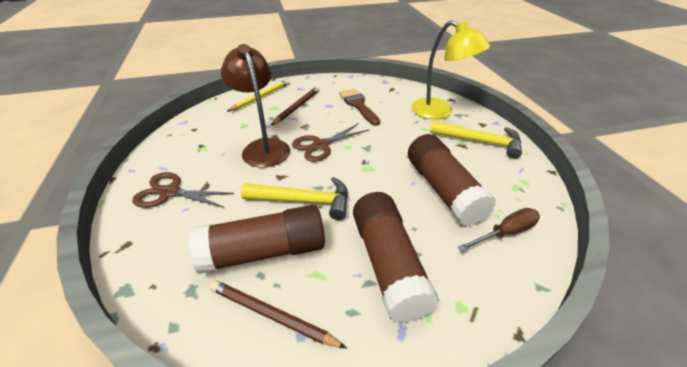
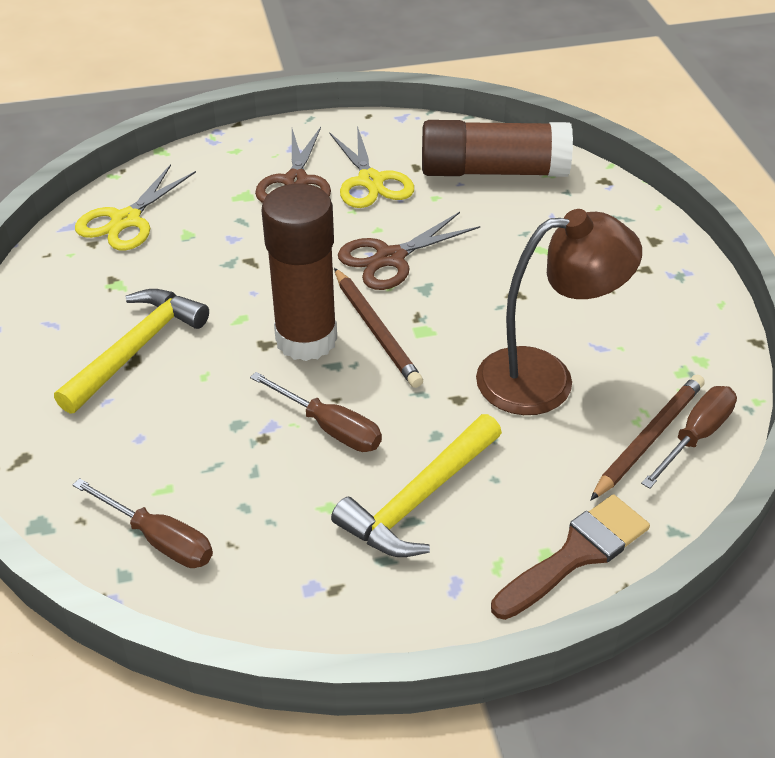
brown glue stick: [189,205,325,274] [353,192,439,323] [408,134,496,226] = 3 -> [262,183,337,361] [422,120,573,177] = 2
brown screwdriver: [458,208,540,252] = 1 -> [73,478,213,568] [250,372,382,452] [641,386,737,489] = 3
yellow lamp: [411,20,490,119] = 1 -> none = 0
yellow pencil: [227,79,289,112] = 1 -> none = 0
yellow scissors: none = 0 -> [75,164,196,250] [329,126,414,208] = 2

